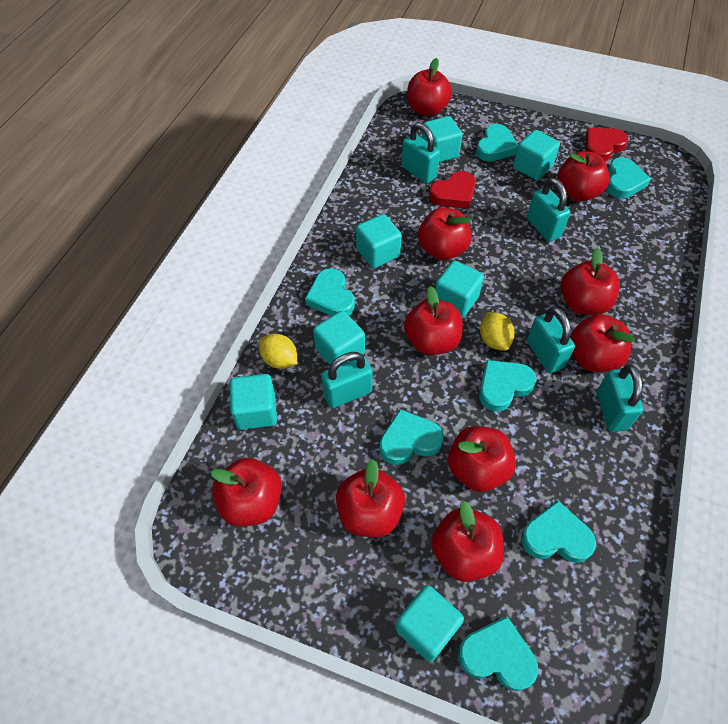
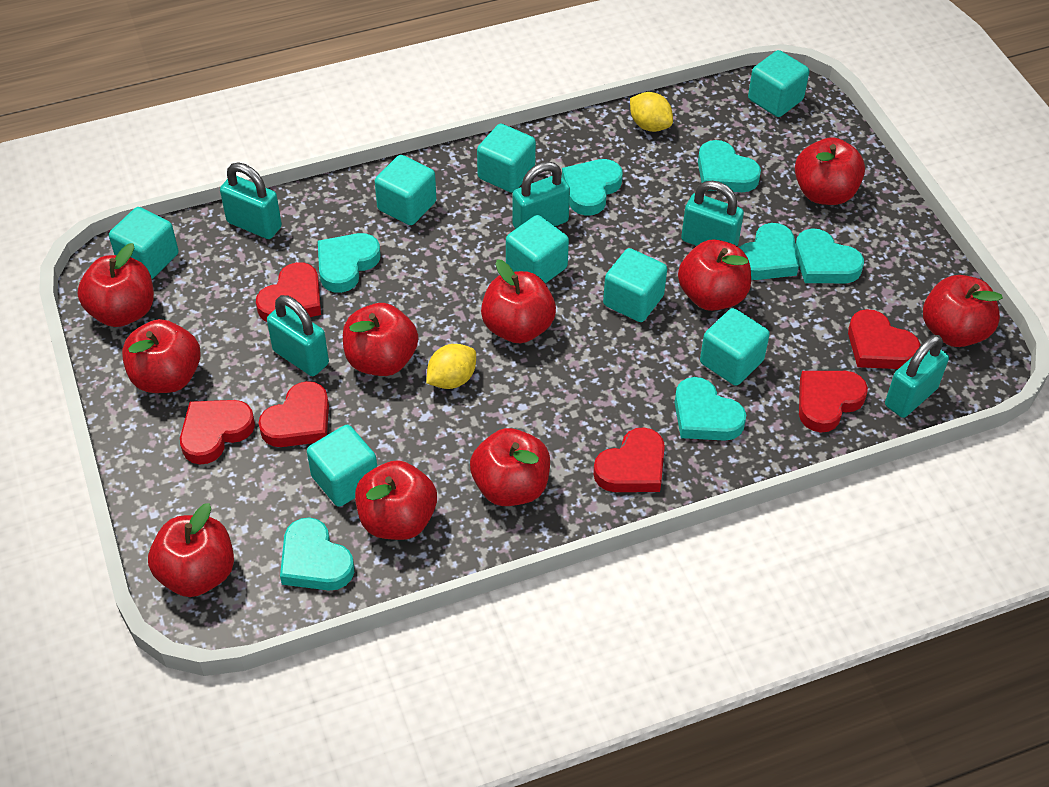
red heart: [429,171,476,209] [585,128,629,161] = 2 -> [180,400,255,464] [256,262,321,322] [258,381,329,447] [593,427,665,492] [799,371,868,433] [848,309,921,369] = 6
turquoise cube: [230,374,277,430] [313,311,365,365] [356,214,402,268] [395,585,464,662] [422,116,462,162] [435,261,484,318] [513,130,560,180] = 7 -> [109,207,179,279] [307,425,377,507] [375,155,436,225] [477,124,536,193] [506,215,569,284] [603,248,667,322] [700,308,770,386] [748,50,809,117] = 8

